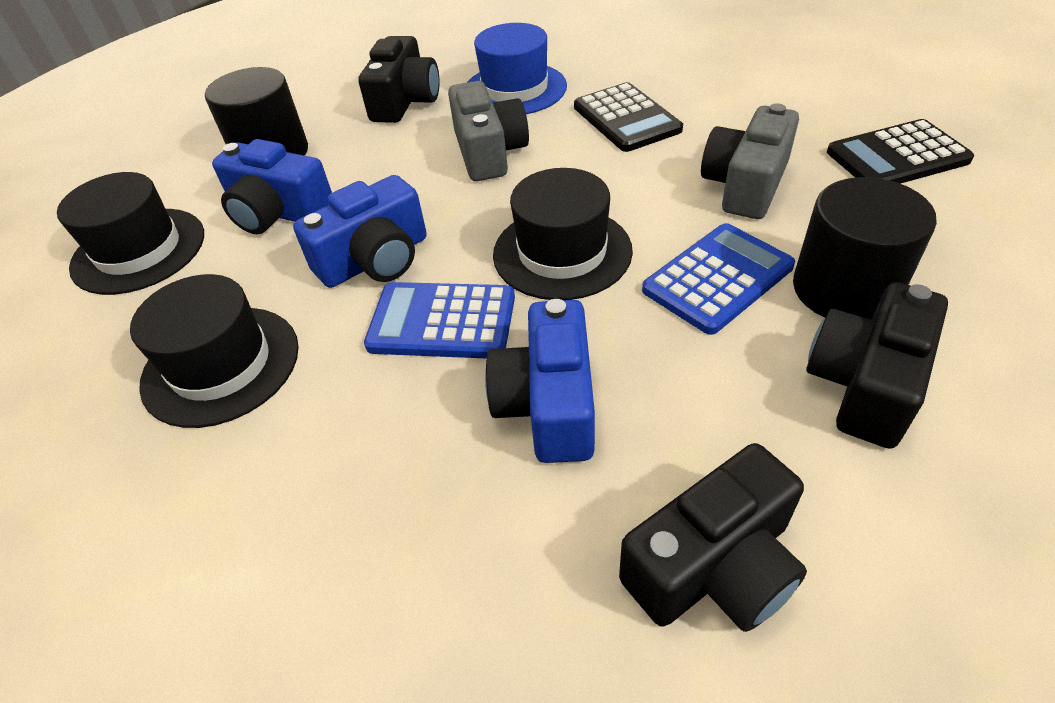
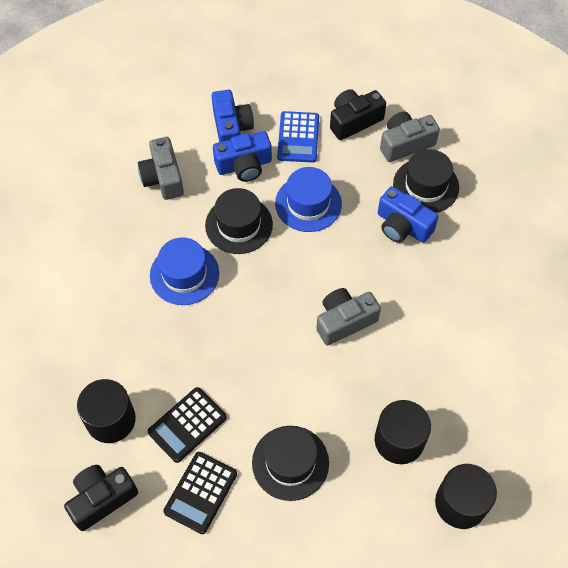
black camera: [358,36,440,123] [619,443,807,632] [806,282,948,449] = 3 -> [64,465,138,531] [330,89,386,140] = 2
black cylinder: [205,67,308,156] [793,177,937,320] = 2 -> [77,379,136,443] [375,400,431,464] [435,464,497,529] = 3
blue calculator: [364,282,515,358] [642,223,795,335] = 2 -> [277,111,319,163] = 1
blue hat: [467,23,567,114] = 1 -> [150,237,219,305] [275,167,342,232] = 2
grey camera: [448,81,529,181] [701,103,799,219] = 2 -> [138,137,184,200] [316,288,381,346] [380,112,440,162] = 3

